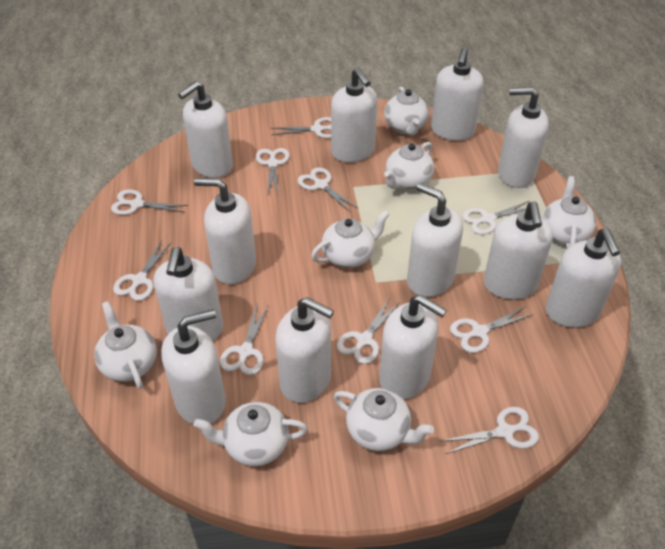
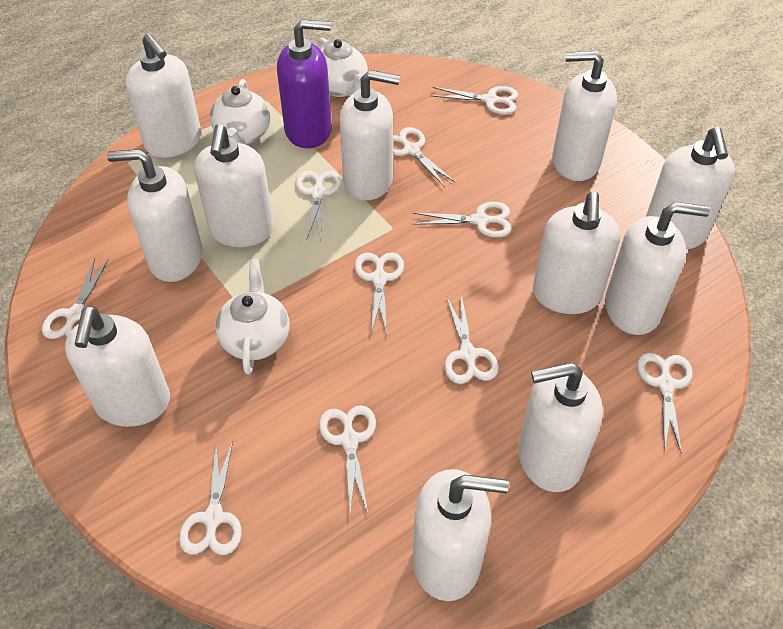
purple soap dispenser: none = 0 -> [277,19,332,148] = 1
white soap dispenser: [153,247,223,341] [161,309,226,425] [178,81,233,178] [194,178,256,284] [275,297,334,403] [331,68,378,162] [379,295,447,399] [407,183,463,297] [431,48,484,141] [484,201,553,300] [498,87,549,188] [546,229,621,328] = 12 -> [65,306,170,427] [107,149,203,282] [126,33,201,158] [194,124,274,247] [340,70,400,200] [413,469,509,601] [518,362,603,492] [533,192,621,314] [552,51,617,181] [605,202,710,335] [646,127,735,250] = 11
white teapot: [94,301,157,389] [194,402,308,466] [311,210,390,268] [333,388,434,451] [384,86,429,135] [384,142,434,190] [543,176,596,249] = 7 -> [210,79,270,145] [215,259,290,374] [317,38,368,97] = 3

